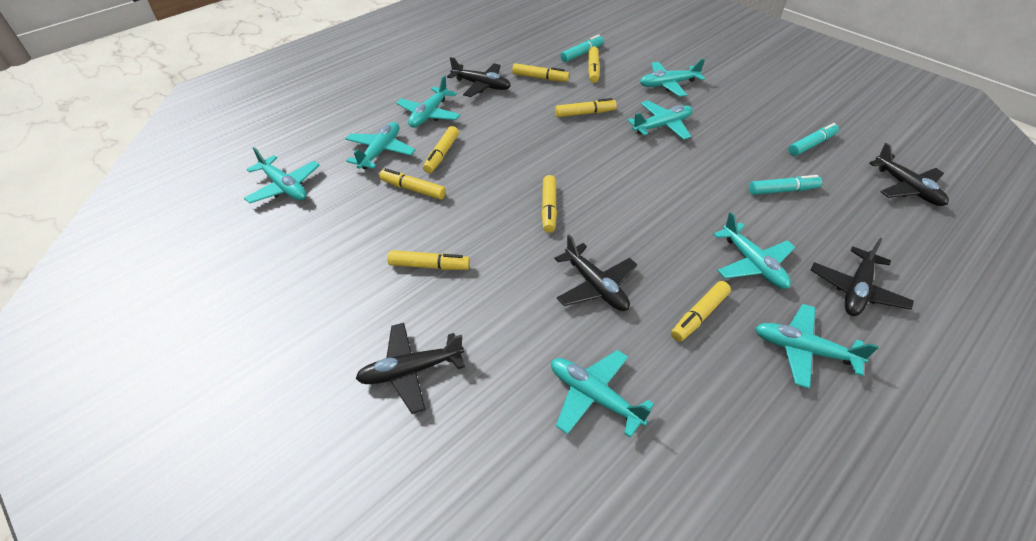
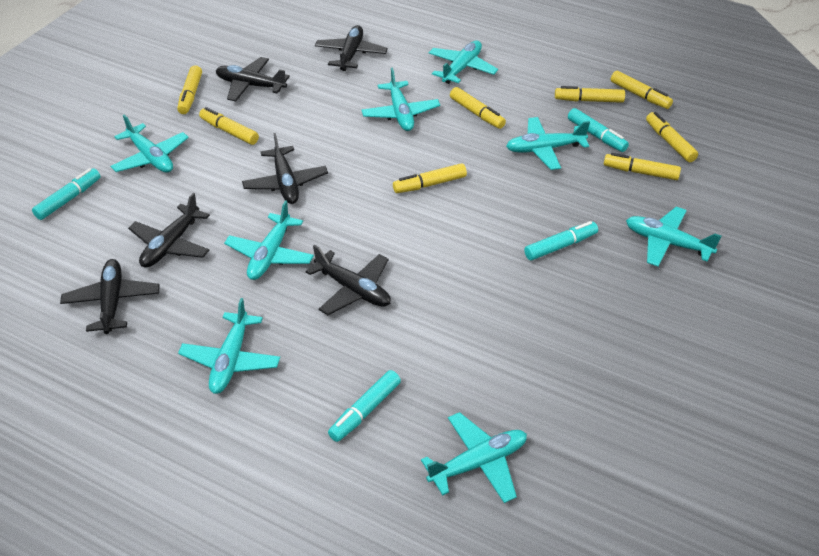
black plane: [355,323,465,414] [447,57,511,97] [555,235,637,311] [811,238,914,316] [869,143,949,206] = 5 -> [60,259,160,334] [128,193,210,268] [216,57,290,101] [242,133,328,204] [305,245,391,315] [315,25,388,71] = 6
turquoise marker: [560,35,604,62] [749,175,822,195] [788,123,839,156] = 3 -> [32,168,101,220] [328,370,401,442] [524,221,598,261] [568,108,629,152] = 4

